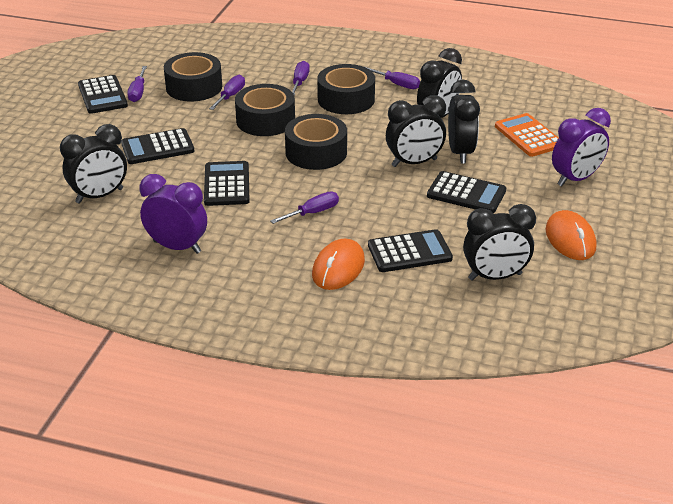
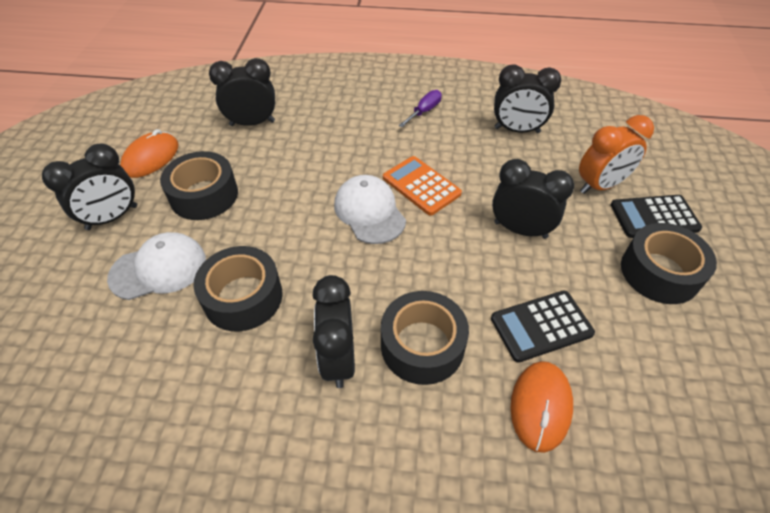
black calculator: [78,75,128,114] [121,128,195,164] [204,161,250,206] [368,229,453,272] [427,171,506,213] = 5 -> [491,291,595,363] [611,195,702,238] = 2
orange clock: none = 0 -> [579,115,654,194] = 1
purple clock: [140,174,207,254] [552,108,611,186] = 2 -> none = 0
purple screwdriver: [127,66,147,102] [209,75,245,110] [271,192,339,224] [292,61,310,95] [365,67,420,89] = 5 -> [399,90,442,127] = 1
white cap: none = 0 -> [107,232,206,300] [334,175,406,244] = 2

